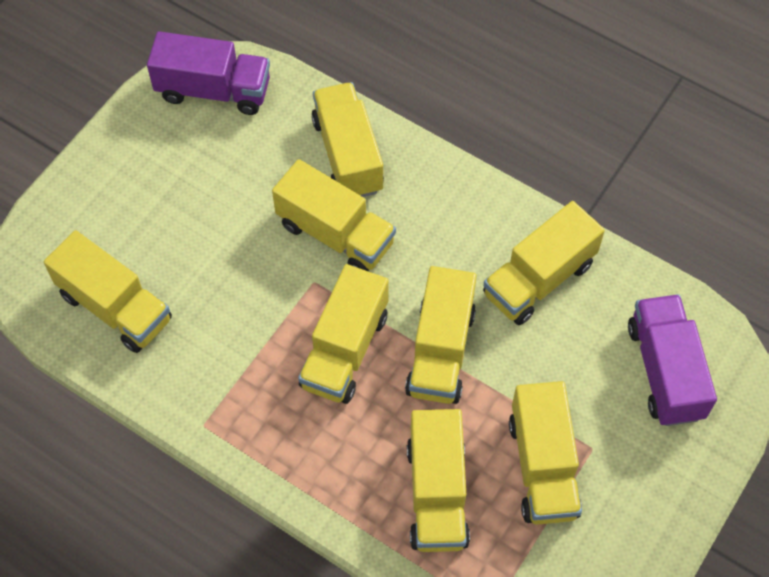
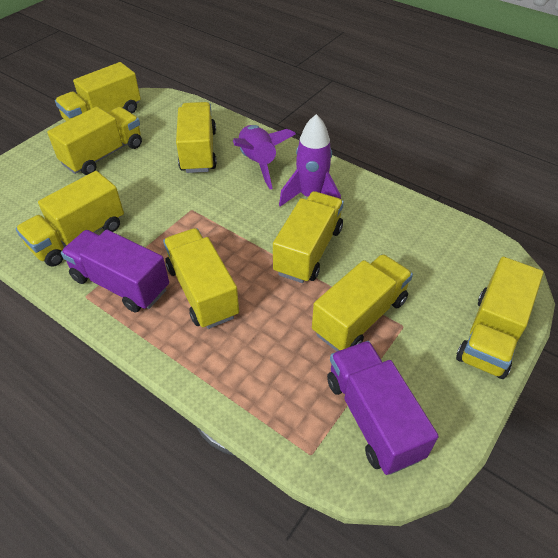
purple rocket: none = 0 -> [233,125,296,189] [279,114,341,207] = 2

